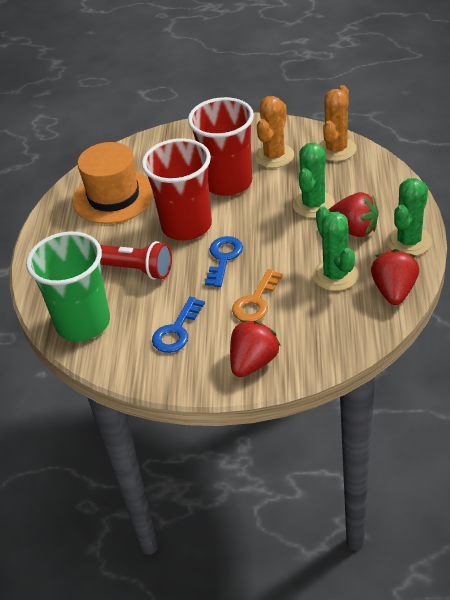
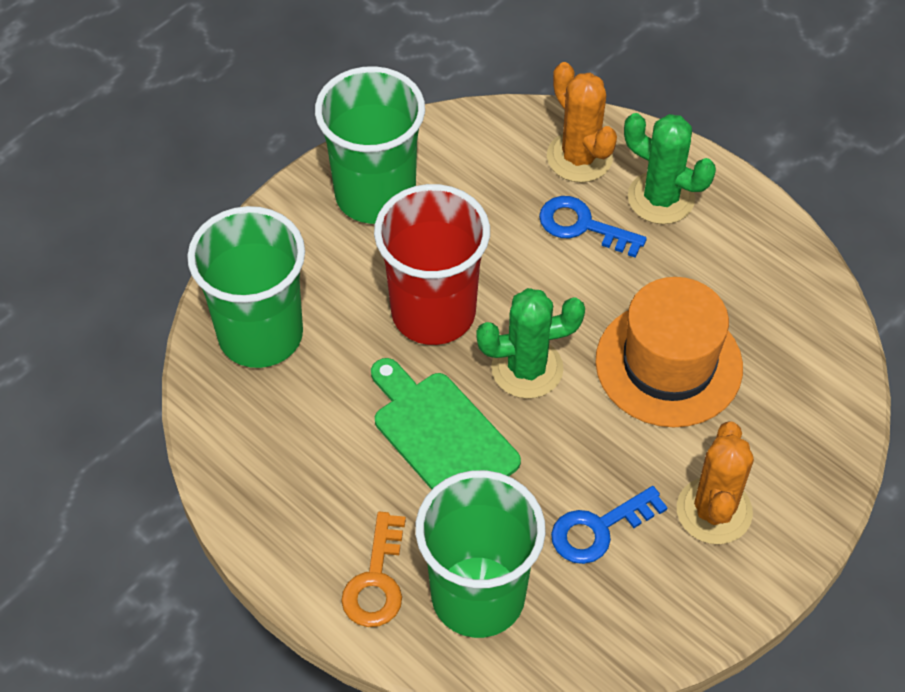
green cactus: [292,143,335,218] [313,206,359,291] [387,178,432,256] = 3 -> [476,288,585,399] [624,113,716,224] = 2
green cup: [26,232,110,341] = 1 -> [187,206,305,368] [315,66,425,224] [415,470,546,638] = 3
green cutting board: none = 0 -> [371,358,521,490] = 1
red cup: [142,138,212,241] [188,97,254,196] = 2 -> [374,184,490,345] = 1
red flashlight: [100,241,172,280] = 1 -> none = 0
red strawberry: [230,320,281,377] [329,192,379,237] [371,249,419,305] = 3 -> none = 0

